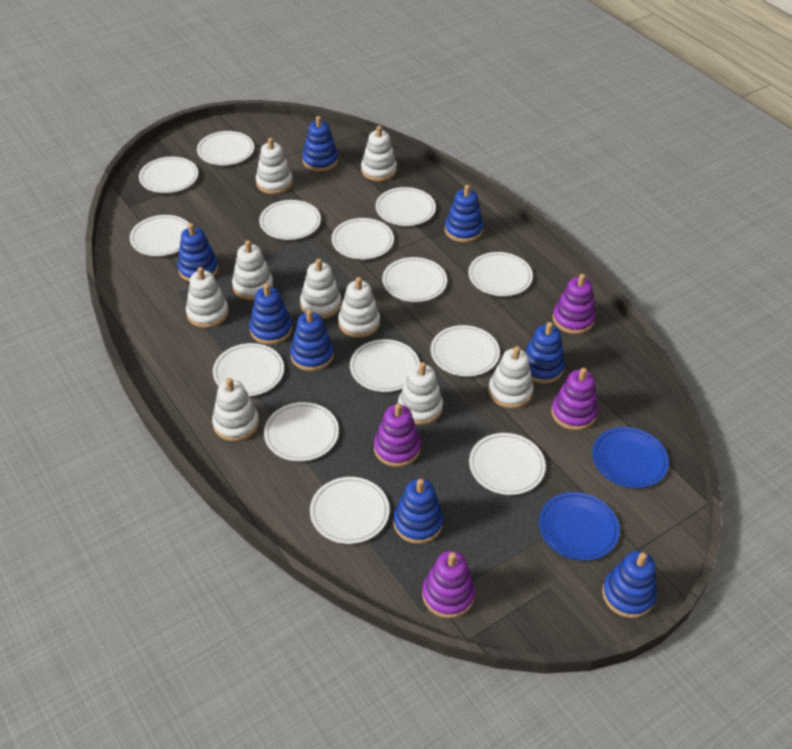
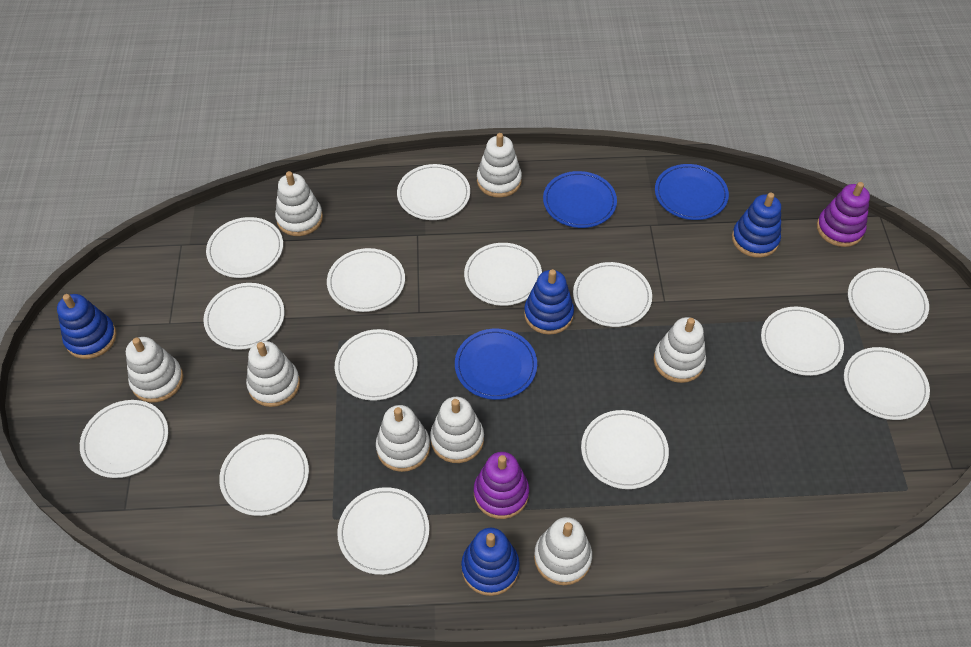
blue plate: [539,492,620,561] [592,427,669,488] = 2 -> [455,329,537,400] [543,171,617,228] [655,164,729,220] = 3
blue stacking toy: [177,223,219,282] [249,283,292,345] [290,309,334,371] [302,116,338,172] [393,479,443,544] [445,185,483,243] [525,322,565,384] [602,551,657,618] = 8 -> [57,294,117,359] [461,528,520,596] [524,269,574,335] [732,193,781,258] = 4
purple stacking toy: [374,403,421,467] [422,551,475,618] [551,368,598,430] [553,274,595,334] = 4 -> [474,452,529,519] [817,182,870,247] = 2
white stacking toy: [186,267,229,328] [212,378,259,441] [232,240,273,300] [256,138,293,194] [300,259,342,319] [338,277,380,338] [361,126,397,181] [398,362,443,425] [488,346,534,408] = 9 -> [126,337,183,402] [246,341,300,407] [275,171,323,236] [376,405,430,472] [430,397,484,463] [477,133,522,198] [534,517,592,585] [654,317,706,383] = 8

